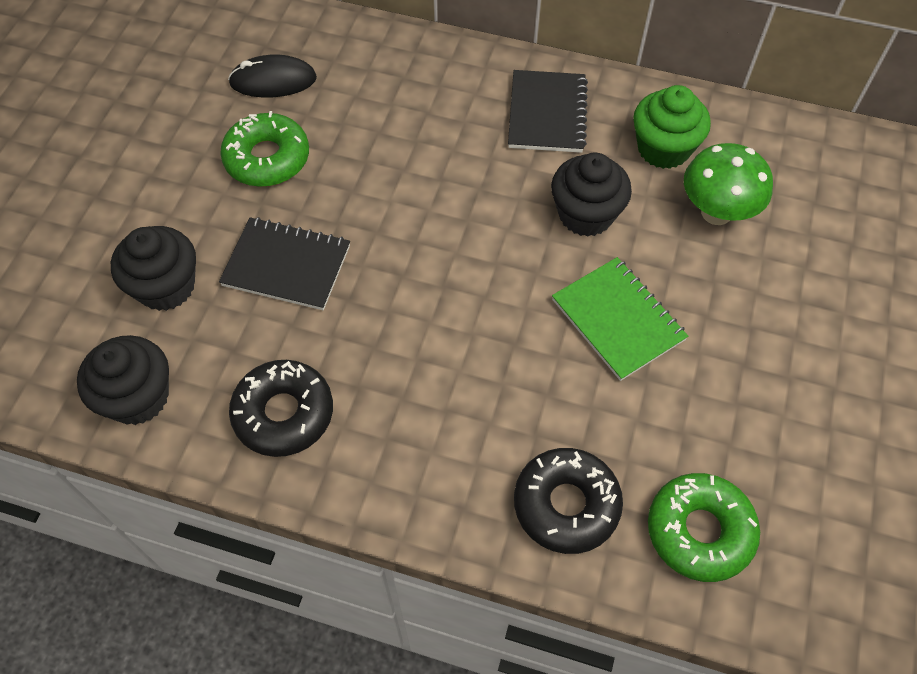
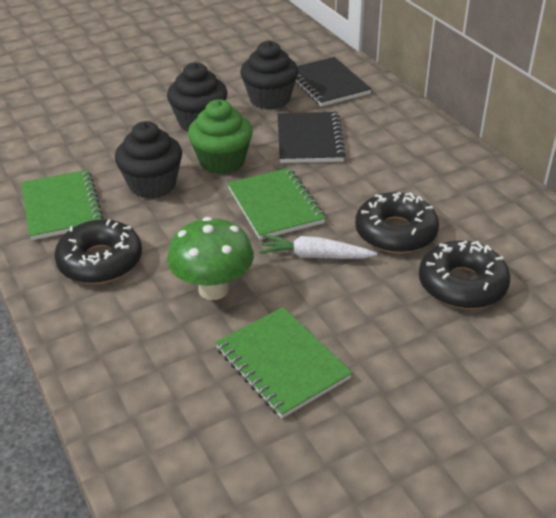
black donut: [229,360,333,457] [514,448,623,554] = 2 -> [54,219,142,284] [355,192,439,253] [419,241,511,309] = 3
black mouse: [228,55,317,97] = 1 -> none = 0
green donut: [220,111,309,187] [648,473,760,582] = 2 -> none = 0
green notebook: [552,257,688,381] = 1 -> [21,170,104,240] [215,307,352,418] [228,168,326,240] = 3
white carrot: none = 0 -> [259,235,377,259] = 1

